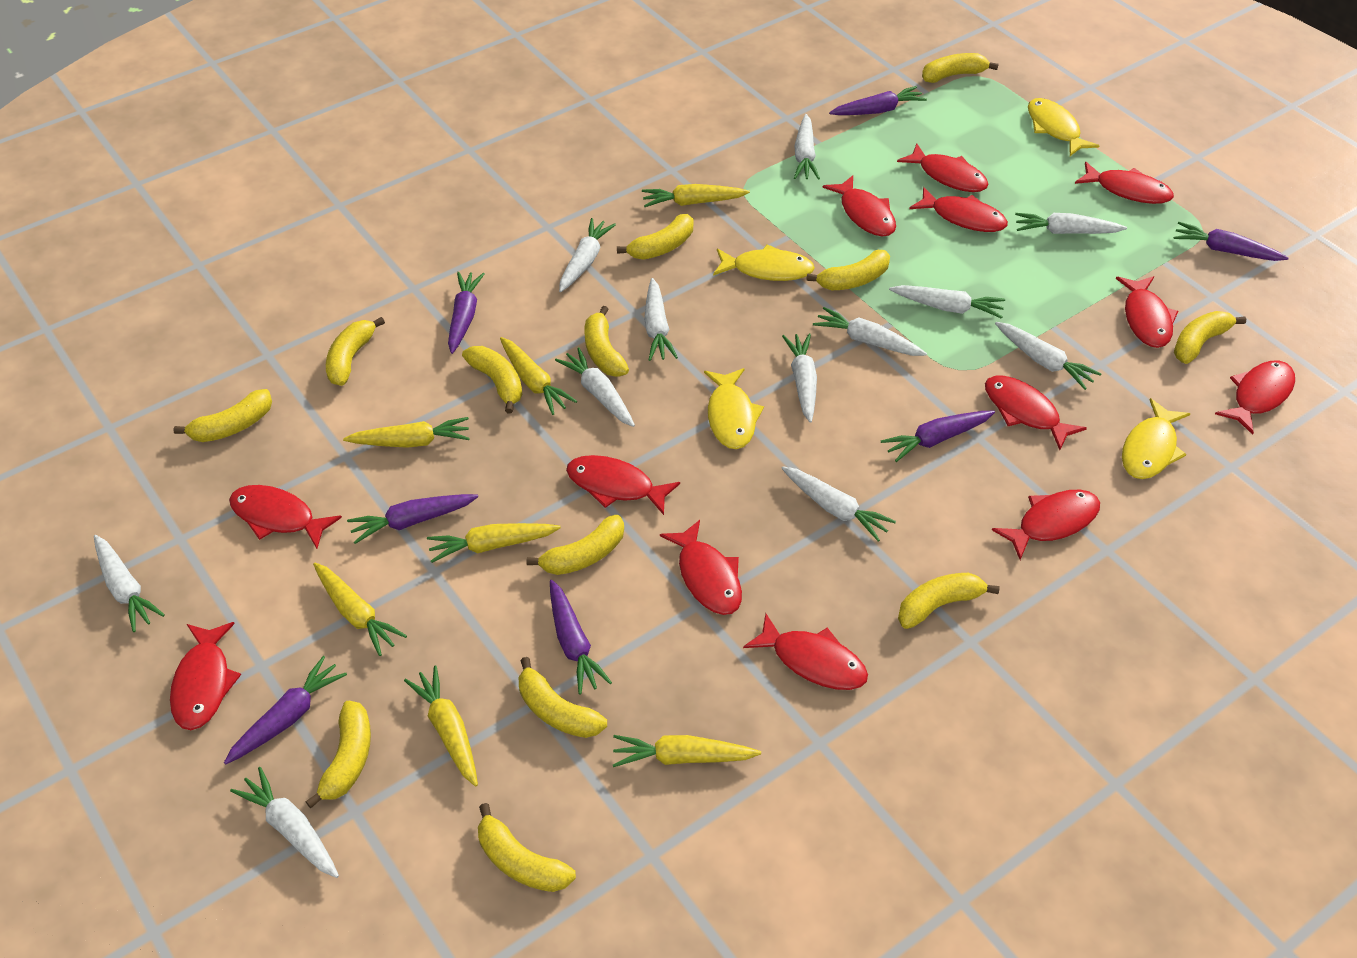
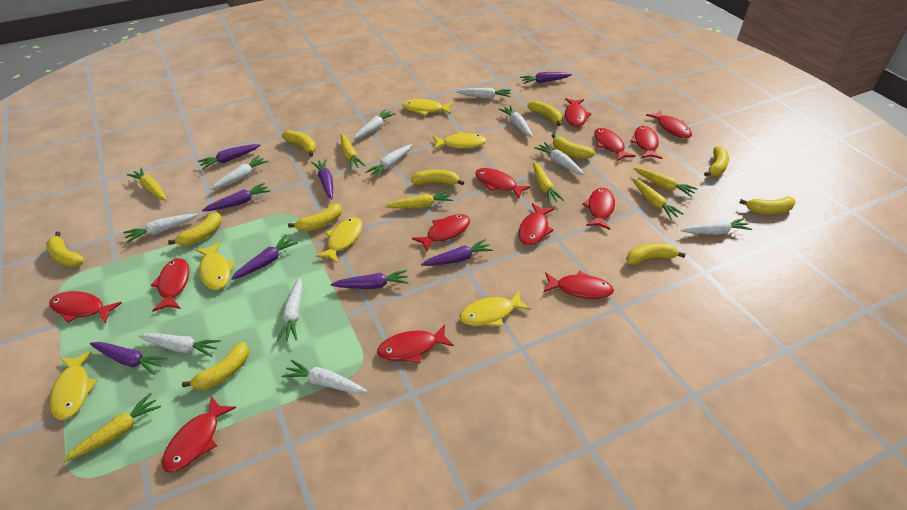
purple carrot: [224,656,347,765] [347,494,478,544] [448,272,485,354] [550,580,612,694] [829,86,927,115] [881,410,995,462] [1174,222,1289,261] = 7 -> [90,342,168,375] [198,144,260,169] [202,183,271,211] [231,235,298,280] [311,159,333,199] [331,270,409,289] [421,239,493,266] [520,72,572,84] = 8
white carrot: [94,535,165,632] [230,767,339,878] [555,347,635,427] [559,218,616,292] [644,278,678,361] [782,333,817,422] [782,466,896,542] [794,114,820,180] [813,307,927,356] [889,285,1005,319] [995,322,1102,390] [1015,213,1127,234] = 12 -> [123,214,198,243] [138,333,221,357] [211,155,269,190] [277,278,302,341] [281,360,367,393] [353,109,396,140] [365,144,412,178] [456,88,511,99] [499,106,533,138] [534,142,585,175] [681,218,752,235] = 11
yellow banana: [173,389,272,442] [305,701,371,808] [326,317,385,386] [462,346,522,414] [478,803,576,892] [519,657,607,738] [526,515,624,575] [584,306,629,377] [617,214,693,260] [806,250,890,290] [898,573,1000,629] [922,53,999,83] [1174,311,1246,364] = 13 -> [46,231,85,267] [168,212,222,246] [182,342,249,390] [282,130,316,156] [288,204,342,232] [411,169,464,186] [527,100,562,126] [552,134,595,159] [626,243,686,265] [704,146,729,176] [739,196,796,214] = 11
yellow fish: [704,368,764,449] [713,244,815,281] [1028,98,1099,156] [1122,398,1191,479] = 4 -> [50,351,98,420] [195,242,235,290] [315,217,362,263] [402,99,453,116] [433,132,487,149] [460,290,531,327] = 6

